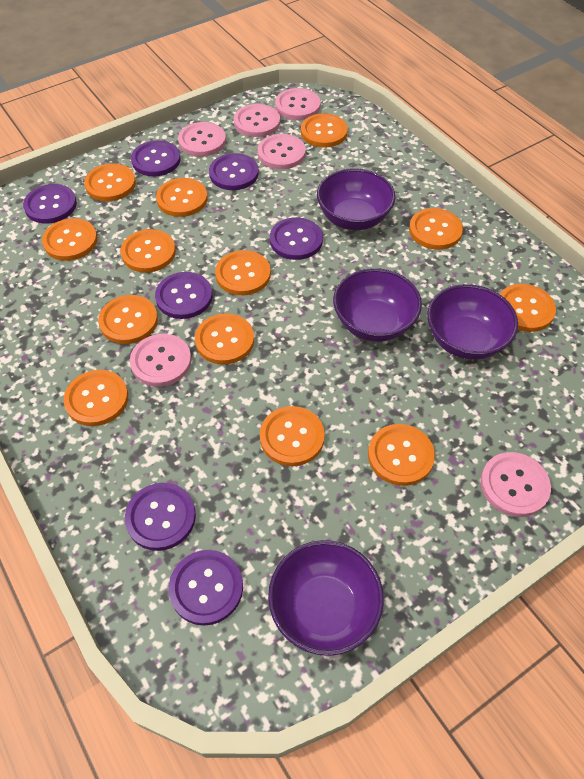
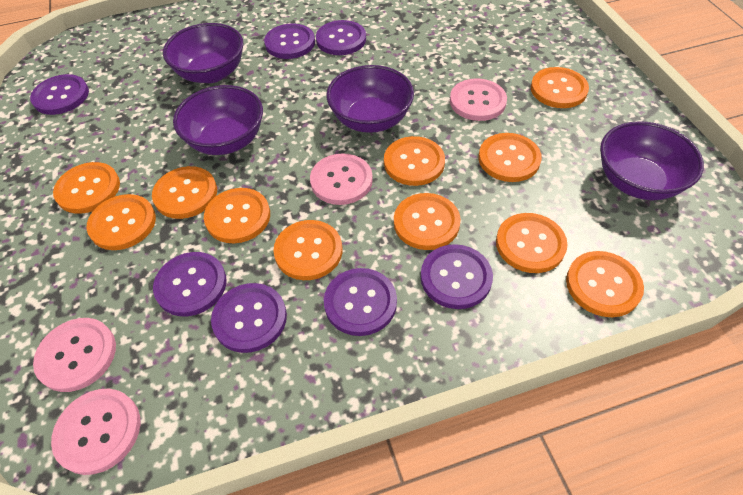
orange button: [42,218,98,261] [64,370,128,426] [84,163,136,201] [98,295,158,344] [121,229,176,273] [156,178,208,217] [195,313,254,365] [215,250,271,295] [260,406,325,466] [301,113,348,148] [368,424,435,486] [409,208,463,250] [500,284,556,332] = 13 -> [53,162,120,214] [87,194,156,250] [152,166,217,219] [204,188,270,243] [273,220,342,280] [384,136,445,186] [394,193,461,250] [478,133,542,182] [496,213,568,273] [531,67,589,108] [566,251,644,317] = 11
pink button: [130,334,191,387] [178,122,226,157] [234,104,280,137] [258,134,306,169] [275,88,321,120] [480,452,551,517] = 6 -> [33,318,116,392] [51,389,141,475] [310,153,373,205] [450,78,507,121] = 4

